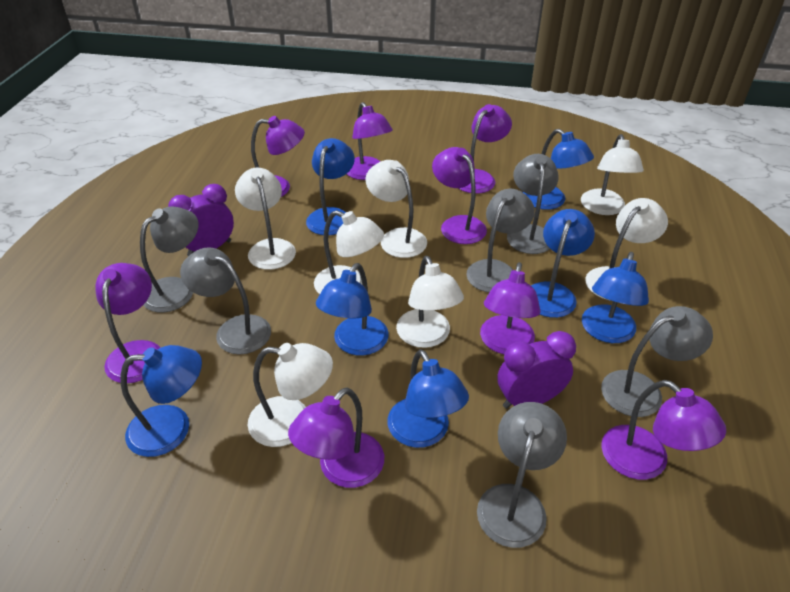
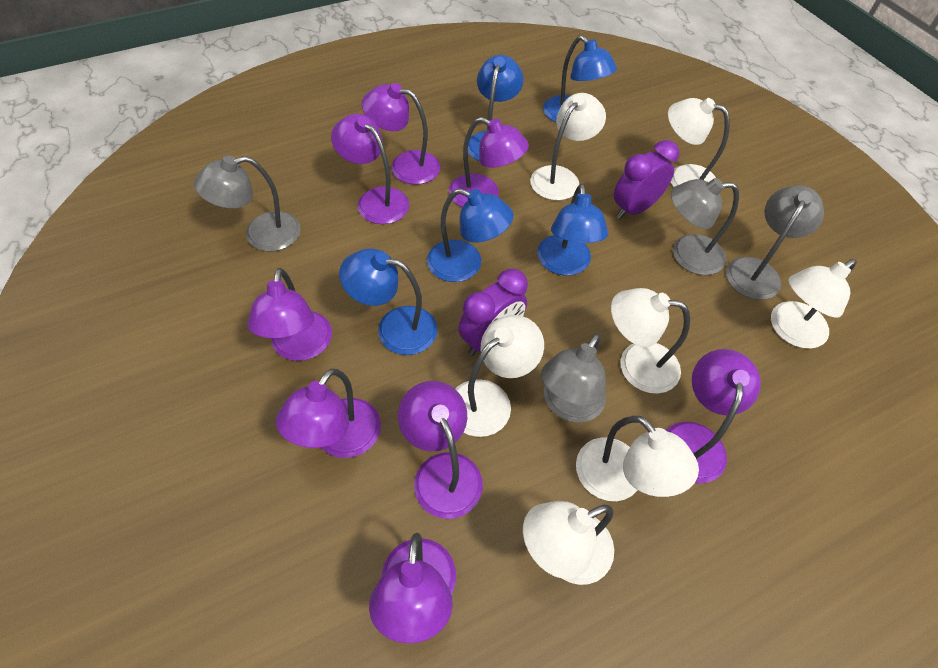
blue lamp: [121,345,202,457] [306,138,355,235] [316,263,389,356] [387,349,469,448] [523,129,594,210] [531,209,595,318] [582,252,649,343] = 7 -> [339,249,438,355] [427,188,513,282] [468,55,524,161] [537,184,608,276] [543,35,617,122] = 5
grey lamp: [140,206,199,313] [180,247,271,355] [466,189,535,292] [477,402,567,548] [507,154,559,254] [601,306,713,417] = 6 -> [194,155,301,252] [541,333,606,423] [671,178,739,275] [726,185,824,300] = 4

